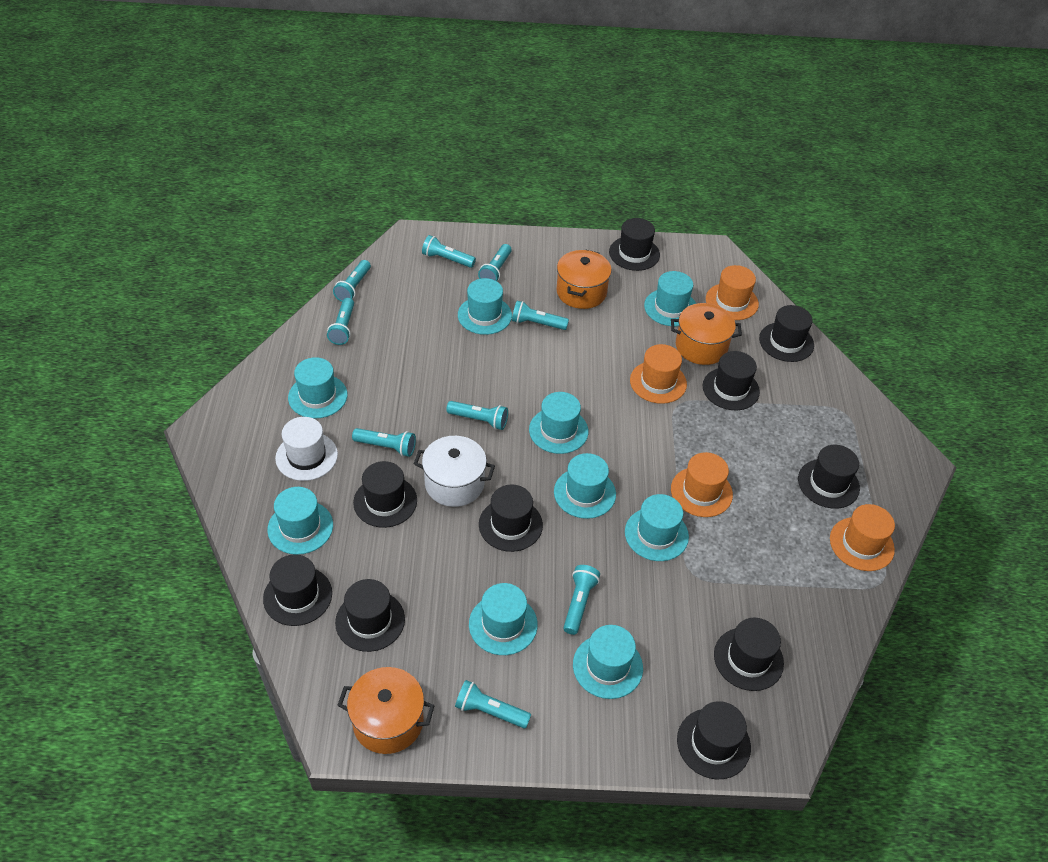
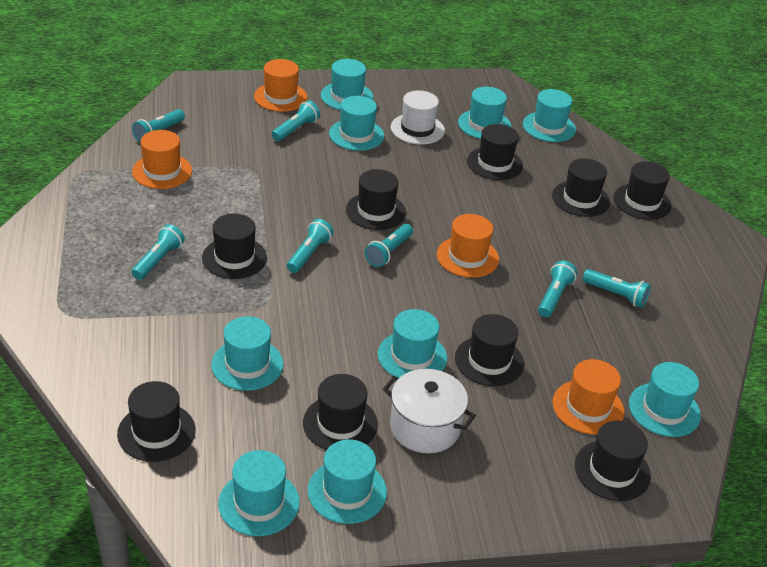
black hat: [263,554,332,626] [335,579,405,652] [353,461,417,528] [479,485,543,552] [609,218,660,271] [677,701,751,779] [702,351,760,410] [714,618,784,691] [759,305,814,362] [798,445,860,509] = 10 -> [117,381,195,462] [202,213,267,279] [303,374,378,450] [346,169,406,230] [455,314,524,386] [467,124,523,180] [552,158,610,217] [575,421,651,501] [614,161,672,220] = 9
orange pot: [337,667,435,754] [557,249,612,309] [671,303,742,365] = 3 -> none = 0
turquoise flashlight: [327,298,354,345] [333,260,371,302] [352,428,416,457] [422,235,476,268] [446,401,508,430] [455,680,531,728] [478,244,512,281] [512,301,569,330] [563,565,600,635] = 9 -> [132,109,185,142] [132,224,185,280] [272,100,320,141] [287,219,334,273] [365,224,413,267] [538,260,577,317] [583,269,651,308] = 7

